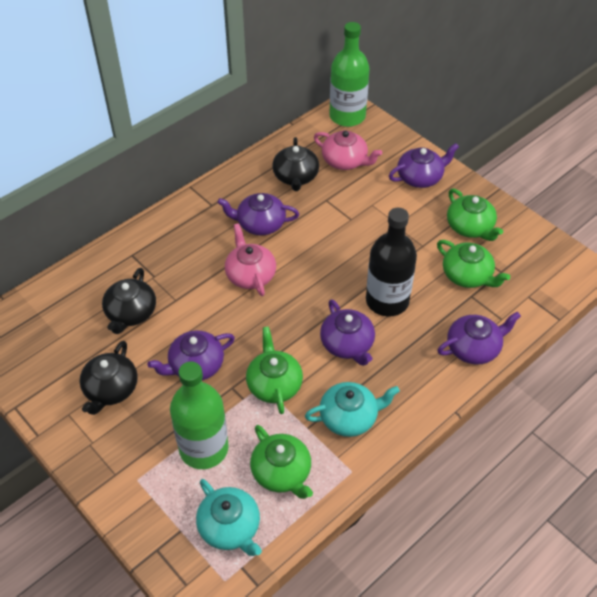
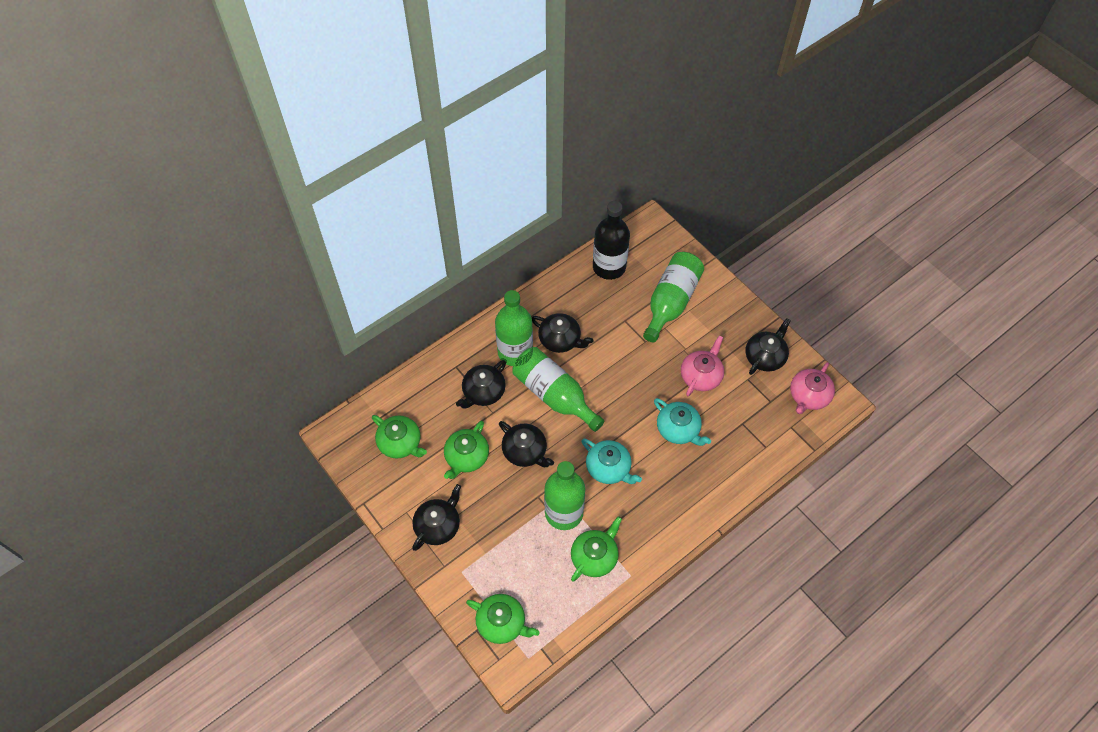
black teapot: [80,341,138,415] [102,268,156,334] [272,137,319,191] = 3 -> [412,484,461,551] [456,360,506,409] [499,421,554,468] [532,313,593,353] [746,318,791,375] = 5
green bottle: [170,361,229,469] [329,22,369,127] = 2 -> [495,290,533,366] [513,347,604,432] [544,461,585,530] [643,252,704,342] = 4
purple teapot: [148,330,235,380] [217,193,299,235] [320,299,375,366] [389,143,459,188] [437,312,521,365] = 5 -> none = 0

